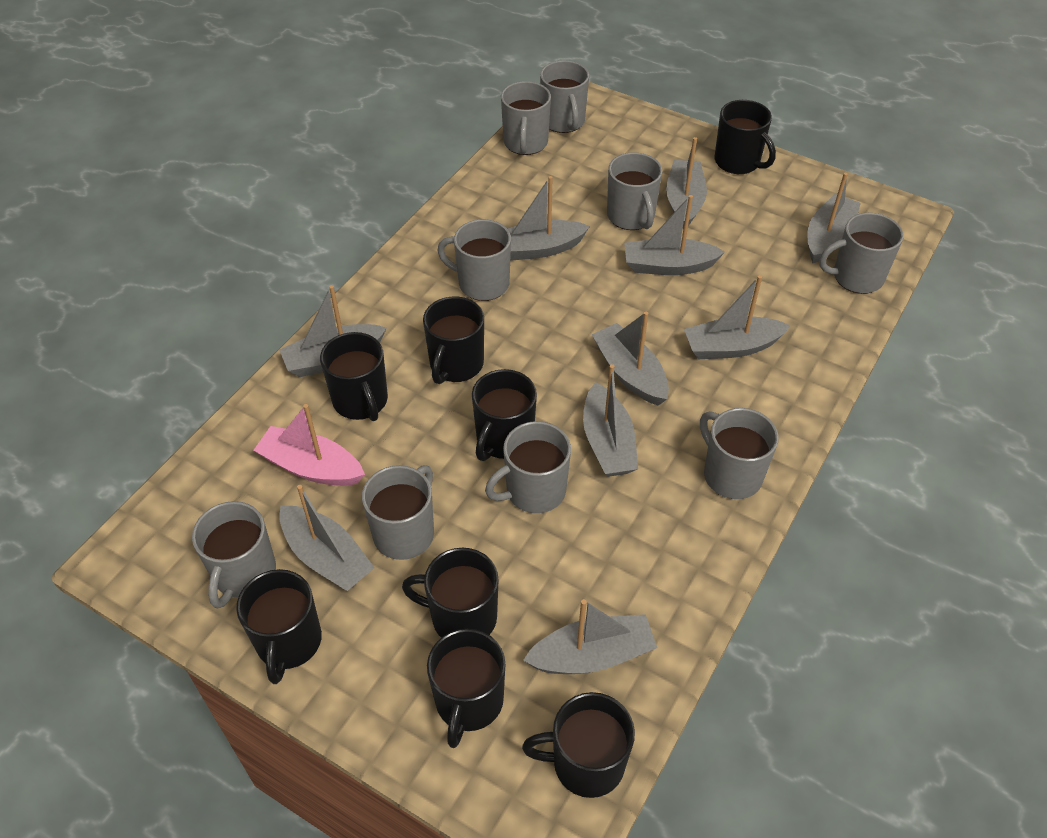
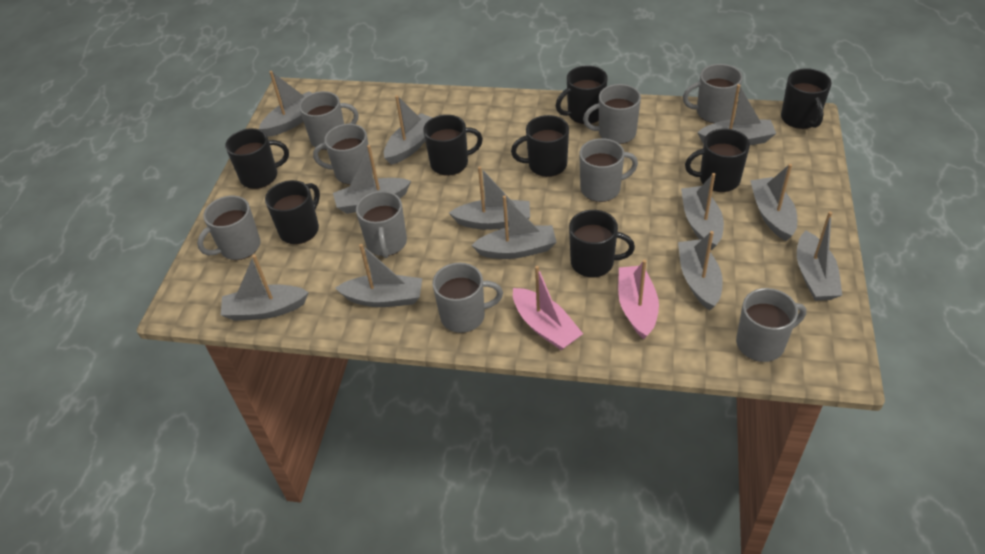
grey boat: [279,285,387,377] [279,485,375,591] [508,176,590,261] [523,599,657,674] [583,364,638,477] [592,312,669,406] [624,195,725,275] [666,137,707,229] [684,275,791,359] [808,173,861,263] = 10 -> [221,255,309,321] [259,71,312,137] [333,145,411,214] [335,244,422,307] [384,95,432,165] [449,166,530,230] [471,195,556,259] [678,231,723,310] [681,173,724,250] [697,84,776,145] [750,164,797,241] [797,211,842,301] = 12
pink boat: [253,404,365,486] = 1 -> [513,266,583,350] [618,259,659,339] = 2

